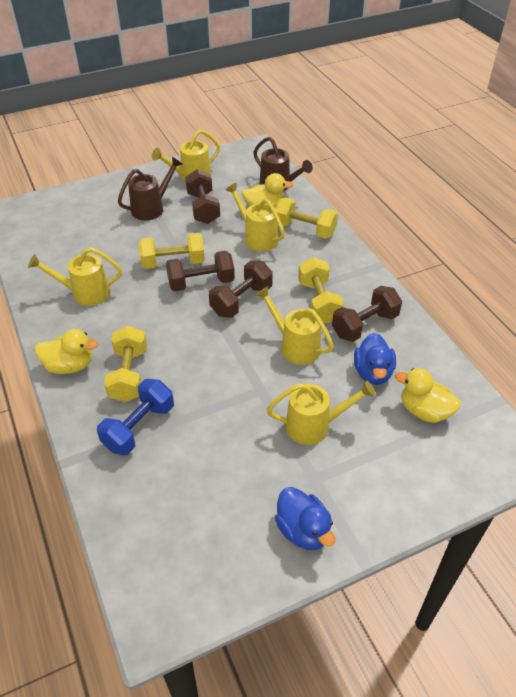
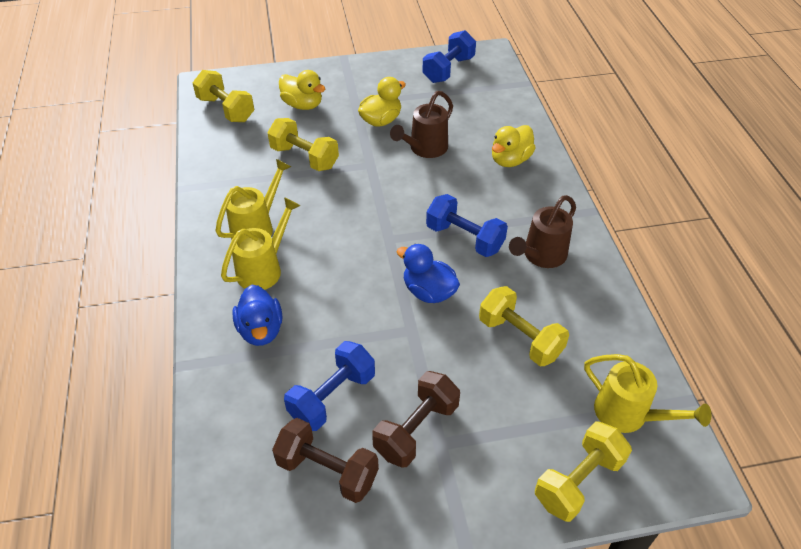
blue dumbbell: [97,379,174,455] = 1 -> [284,341,375,431] [422,30,476,83] [426,194,508,257] = 3
brown dumbbell: [166,251,235,292] [185,169,220,224] [209,261,273,318] [332,286,402,342] = 4 -> [272,418,379,503] [372,371,460,468] = 2
yellow watering can: [28,247,122,306] [152,130,220,182] [225,183,285,252] [256,286,334,365] [267,380,376,445] = 5 -> [215,159,291,239] [221,197,300,290] [584,354,711,433] = 3

